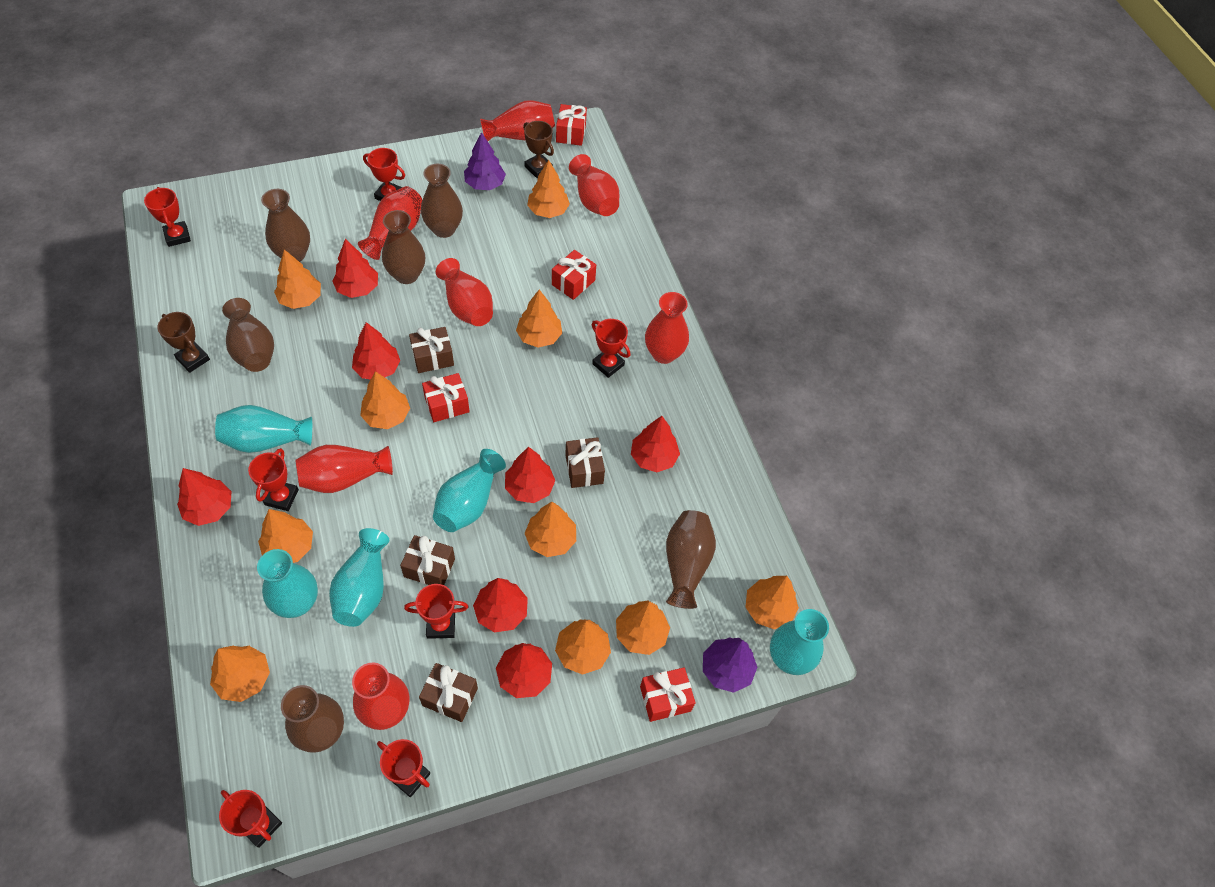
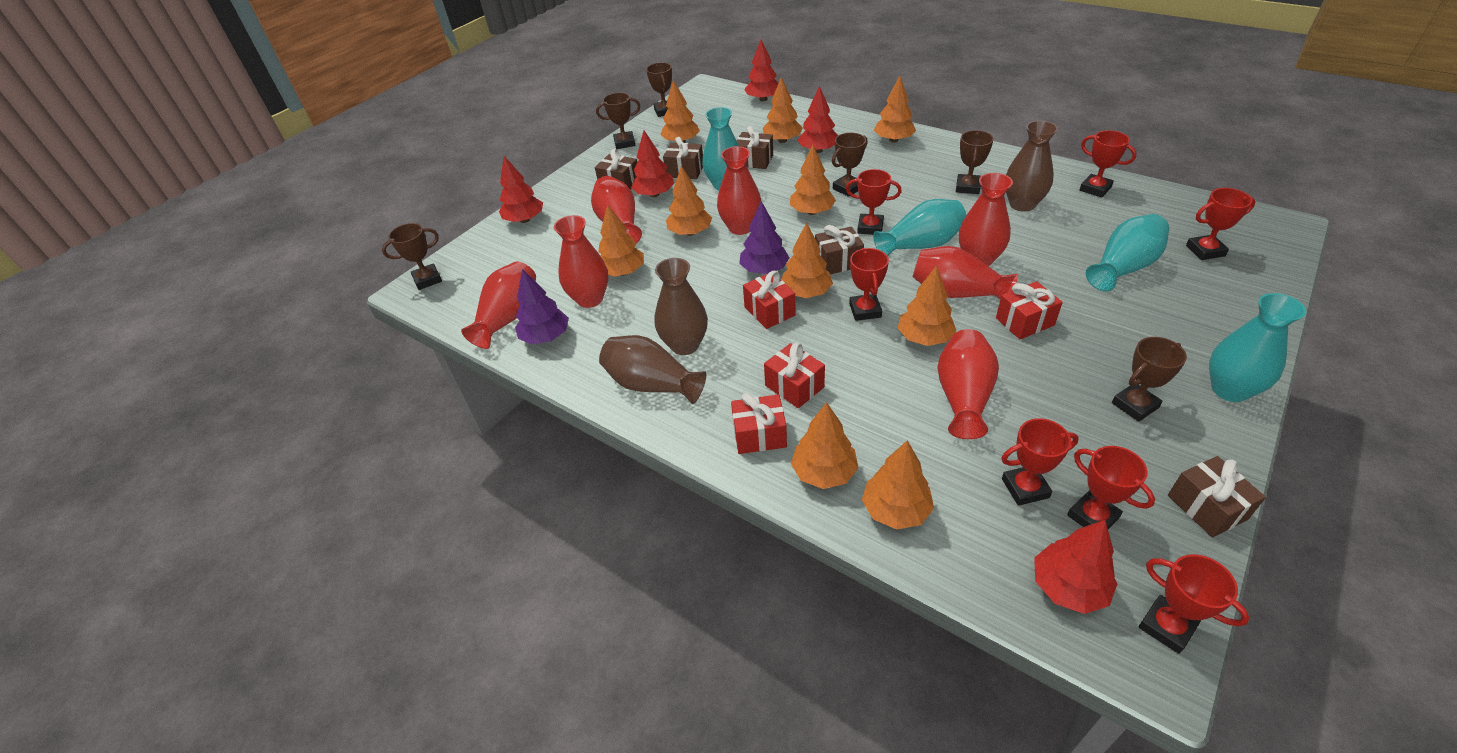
brown gift: [400,535,455,585] [409,327,454,373] [419,663,478,722] [565,437,605,488] = 4 -> [595,149,637,190] [663,137,703,179] [737,126,773,169] [815,225,864,274] [1168,456,1266,538] = 5
brown trophy: [158,312,210,373] [523,121,554,178] = 2 -> [382,223,442,290] [596,93,641,149] [646,62,672,117] [832,133,868,197] [956,130,994,194] [1112,337,1187,422] = 6
brown vase: [222,298,274,372] [261,189,310,262] [281,685,344,753] [382,210,425,284] [421,164,463,238] [666,510,716,609] = 6 -> [599,335,706,404] [655,258,708,355] [1006,120,1058,212] = 3
red tree: [177,468,232,526] [332,239,378,298] [352,322,400,379] [473,578,528,632] [496,643,552,698] [505,447,555,503] [631,416,680,472] = 7 -> [499,156,543,223] [631,130,675,197] [744,40,778,101] [797,86,838,153] [1034,520,1117,614] = 5
turquoise vase: [215,405,312,453] [257,549,318,618] [329,528,389,627] [433,449,506,532] [770,609,829,675] = 5 -> [702,107,739,191] [873,199,966,256] [1086,214,1169,291] [1209,293,1306,402] = 4

